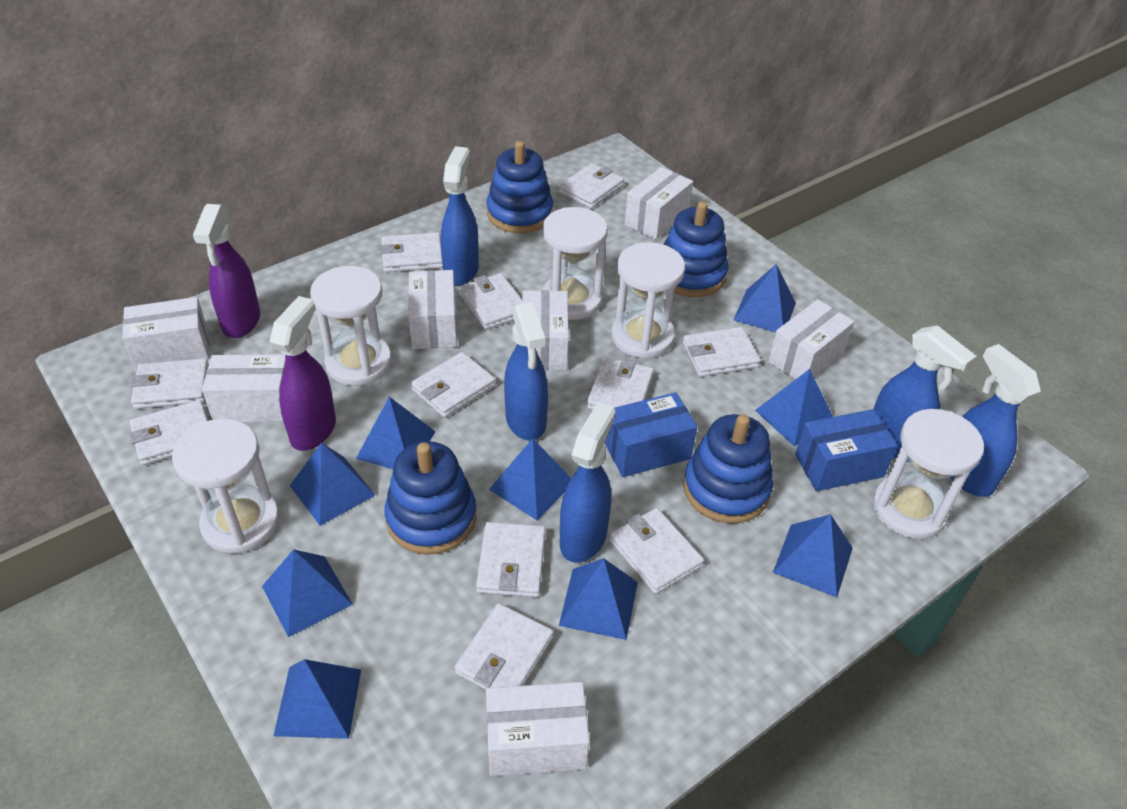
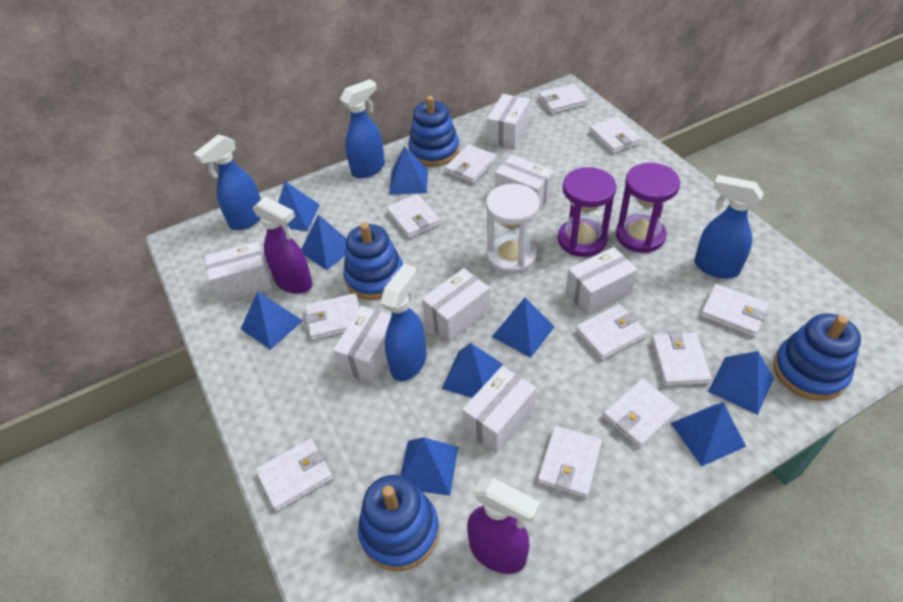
blue box: [605,392,697,477] [795,409,898,491] = 2 -> none = 0
blue spray bottle: [441,146,479,286] [504,302,548,441] [560,402,616,563] [874,325,977,462] [950,344,1041,497] = 5 -> [194,134,261,230] [340,79,385,178] [380,264,427,381] [694,175,764,279] = 4
purple hourglass: none = 0 -> [558,167,617,257] [616,163,680,253] = 2
white hourglass: [172,419,279,554] [310,266,392,386] [542,207,608,320] [611,242,685,359] [873,409,984,539] = 5 -> [486,184,540,274] = 1

